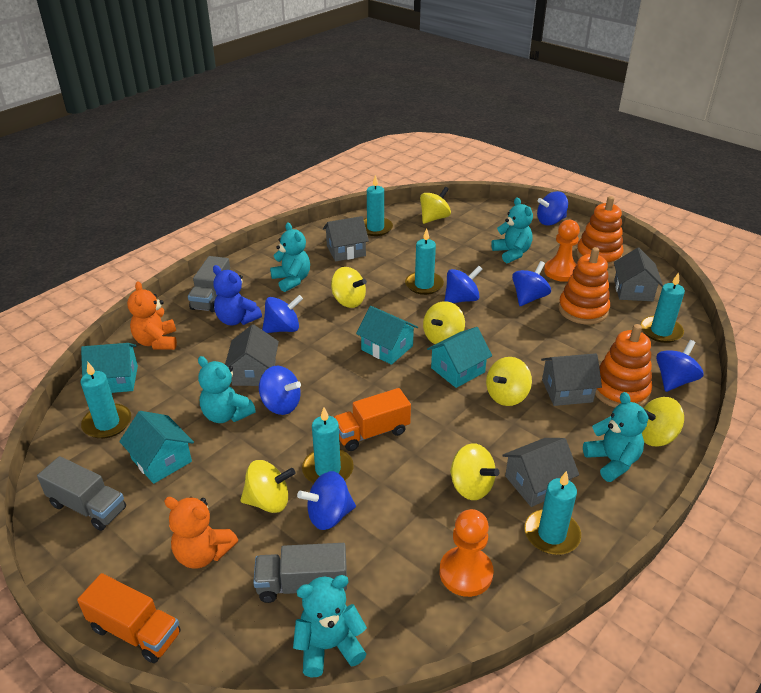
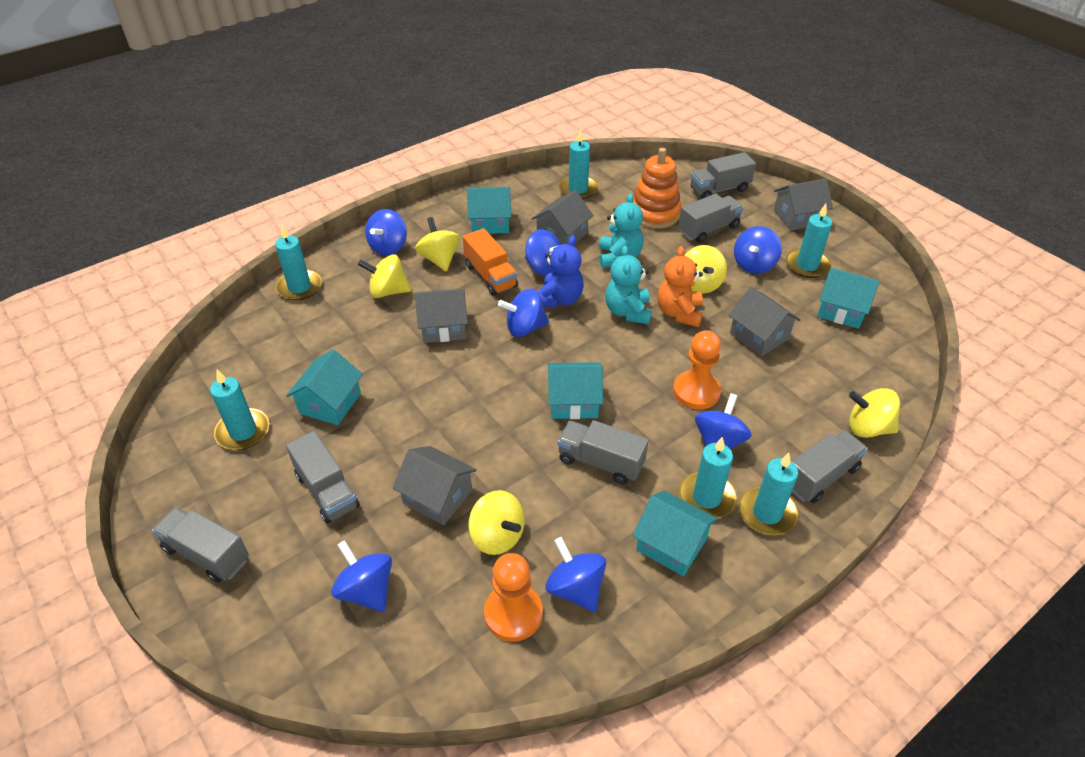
grey truck: [37,456,126,531] [188,256,230,312] [253,543,347,603] = 3 -> [152,507,249,583] [286,431,360,524] [557,420,649,484] [679,194,744,243] [690,152,756,199] [791,430,868,503] = 6
orange stacking toy: [558,247,610,324] [576,196,623,267] [595,324,652,408] = 3 -> [633,148,681,229] = 1
orange teddy bear: [127,281,177,350] [164,497,238,569] = 2 -> [657,246,703,327] = 1
orange truck: [77,573,181,663] [334,388,411,451] = 2 -> [463,228,518,296] = 1
turquoise house: [81,343,138,393] [119,411,194,484] [356,306,418,365] [427,327,492,388] = 4 -> [286,350,363,425] [467,187,511,234] [548,362,603,419] [633,491,718,576] [817,268,880,329] = 5
turquoise teddy bear: [198,356,256,423] [270,222,310,292] [293,575,367,677] [491,198,533,263] [583,392,648,482] = 5 -> [599,193,643,268] [605,245,652,324] = 2
yellow spinning top: [240,460,295,513] [331,267,367,308] [420,187,451,224] [423,301,465,344] [450,443,500,500] [486,357,532,406] [642,397,684,446] = 7 -> [358,255,411,298] [415,217,460,271] [469,490,525,555] [684,245,727,294] [849,388,900,438] = 5

